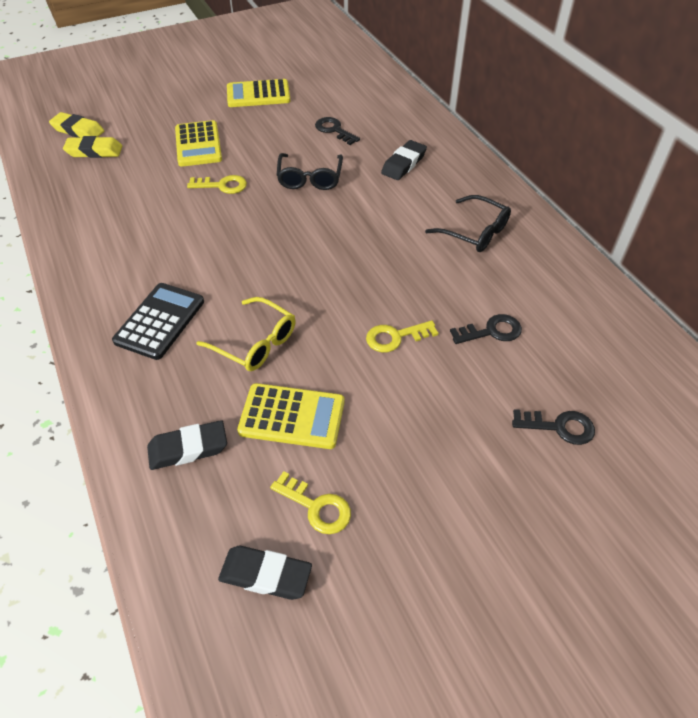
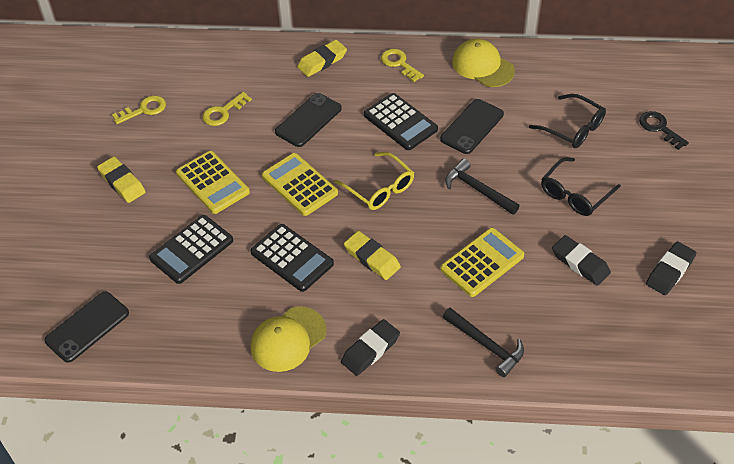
black calculator: [112,283,204,360] = 1 -> [149,215,233,284] [250,224,334,292] [364,93,438,150] = 3
black hammer: none = 0 -> [443,308,524,377] [445,159,520,215] = 2
black key: [315,117,360,145] [450,314,522,344] [512,409,595,445] = 3 -> [639,111,689,150] = 1
black phone: none = 0 -> [44,292,129,363] [275,93,342,147] [440,99,504,154] = 3
yellow cap: none = 0 -> [251,306,326,372] [452,39,515,87] = 2
yellow eraser: [49,112,104,137] [63,136,122,158] = 2 -> [97,157,146,203] [297,40,347,77] [344,231,401,280] = 3

